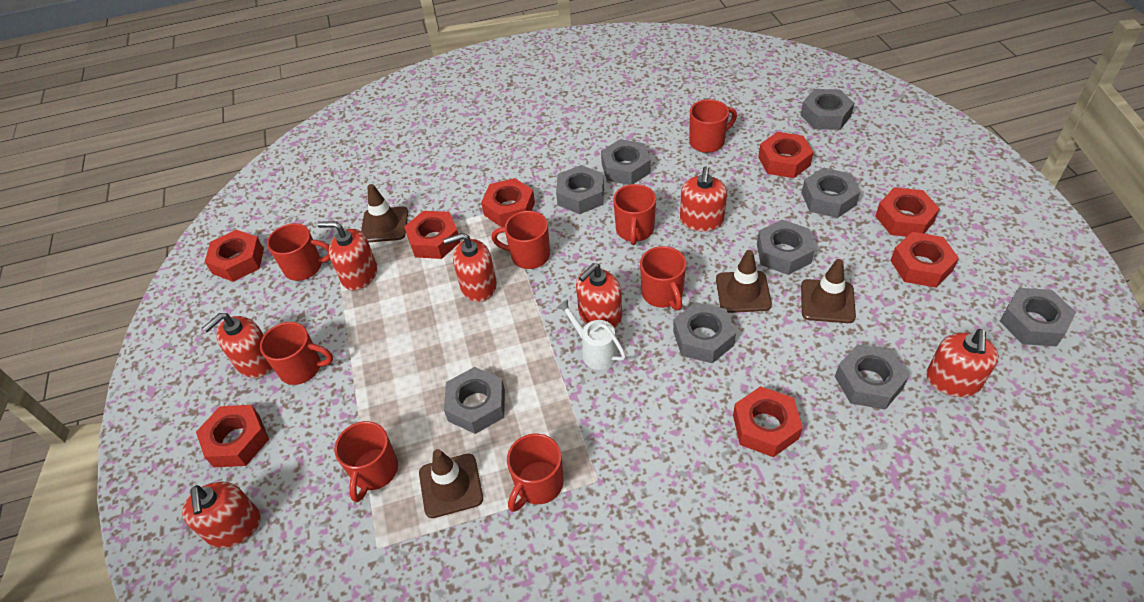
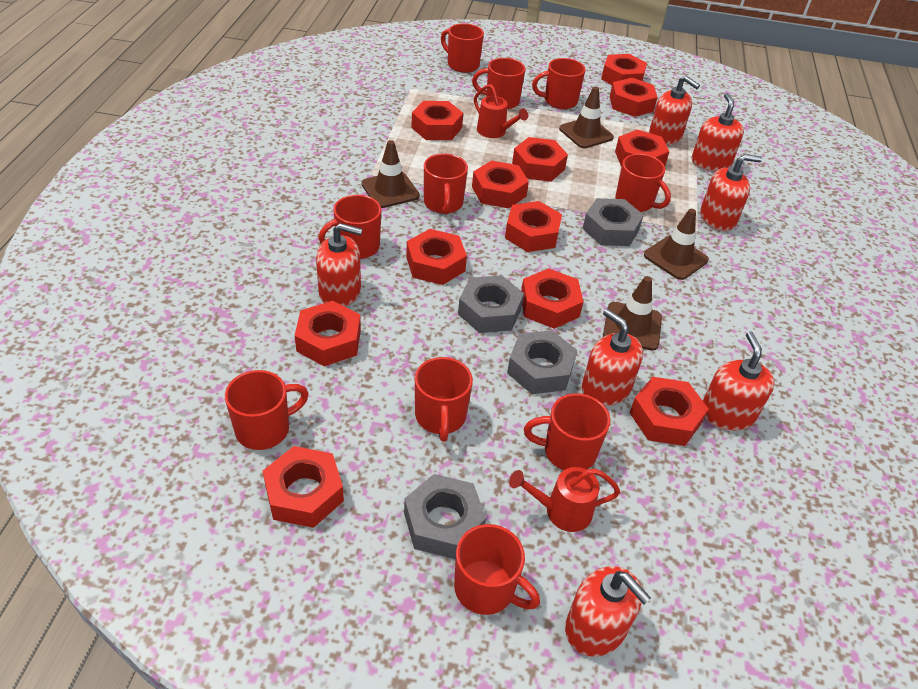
grey nut: [444,367,505,434] [556,165,604,214] [601,139,651,185] [673,302,736,363] [757,220,815,275] [801,89,855,130] [802,167,860,218] [835,344,909,410] [1000,288,1076,347] = 9 -> [404,474,486,559] [458,275,524,333] [507,330,577,394] [583,198,644,246] = 4
red mug: [260,322,333,385] [267,223,330,281] [335,421,398,502] [491,211,550,269] [507,433,564,512] [613,184,656,245] [640,246,686,311] [689,99,737,153] = 8 -> [225,370,309,450] [318,195,381,259] [415,357,473,442] [424,153,468,215] [441,23,484,73] [454,524,540,615] [472,58,526,109] [524,393,610,470] [532,58,586,109] [615,154,671,212] = 10
red nut: [196,405,269,467] [205,230,264,282] [404,211,460,259] [481,178,535,227] [733,386,803,457] [758,132,814,178] [875,188,940,237] [890,232,959,288] = 8 -> [263,446,344,528] [295,301,361,366] [406,229,467,285] [411,101,463,140] [472,160,529,208] [505,201,562,252] [512,137,568,182] [521,268,583,329] [601,54,647,85] [610,78,658,117] [615,130,670,167] [630,377,708,446] = 12
red watering can: none = 0 -> [474,84,528,138] [509,467,620,532] = 2
white watering can: [557,299,626,370] = 1 -> none = 0

